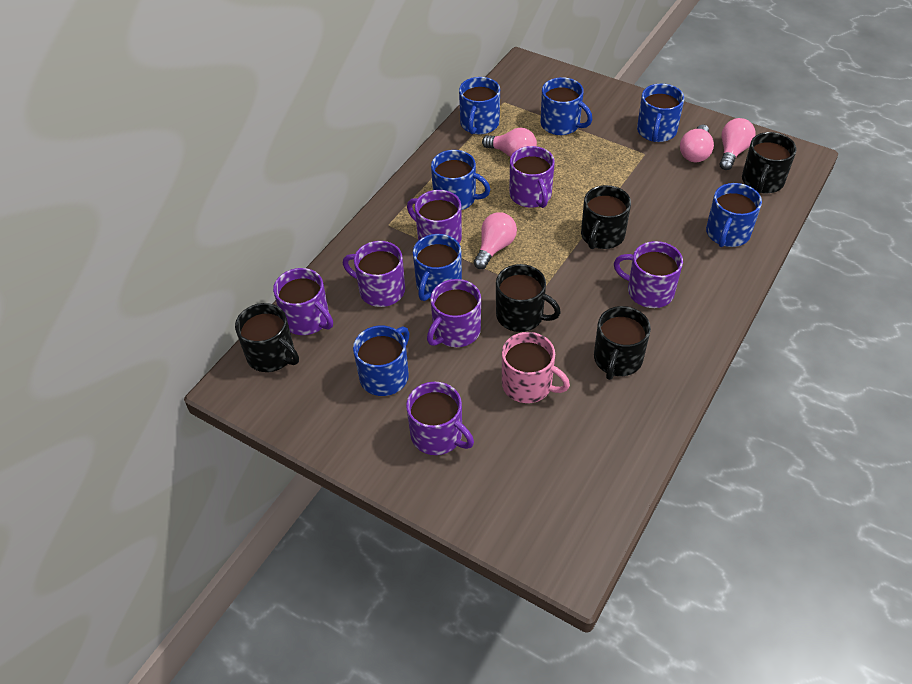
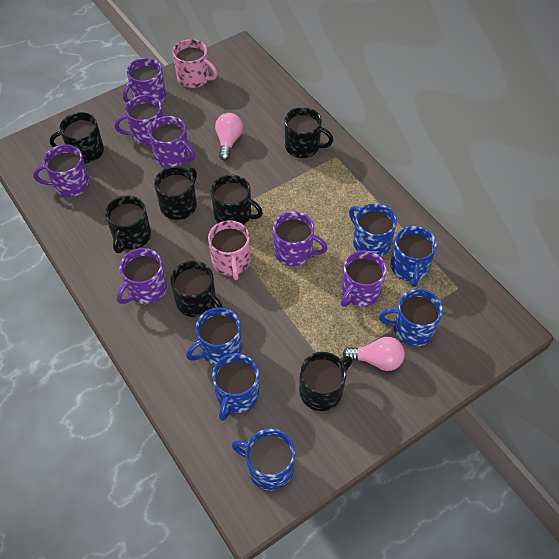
black mug: [235,303,299,372] [496,264,561,332] [581,185,631,249] [594,306,651,380] [742,132,797,193] = 5 -> [50,112,104,163] [105,195,151,253] [154,167,197,220] [170,261,223,317] [211,175,263,225] [285,107,333,158] [299,352,352,411] = 7
blue mug: [353,326,409,396] [413,234,462,301] [431,150,491,210] [459,77,500,135] [541,77,592,135] [637,84,684,142] [706,183,762,247] = 7 -> [186,307,242,365] [212,354,259,421] [232,429,295,491] [349,203,397,257] [379,289,443,346] [390,226,437,287] = 6
pink light bulb: [474,212,517,269] [482,128,537,157] [680,125,714,162] [720,118,756,170] = 4 -> [215,113,243,161] [343,337,405,371] = 2
pink mug: [502,332,570,403] = 1 -> [173,39,217,88] [208,220,250,280] = 2

